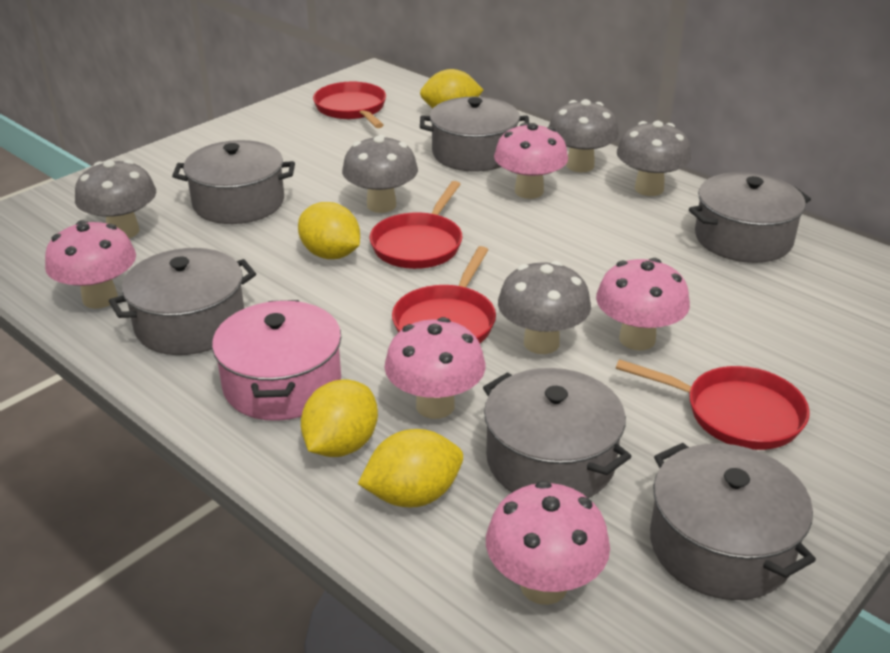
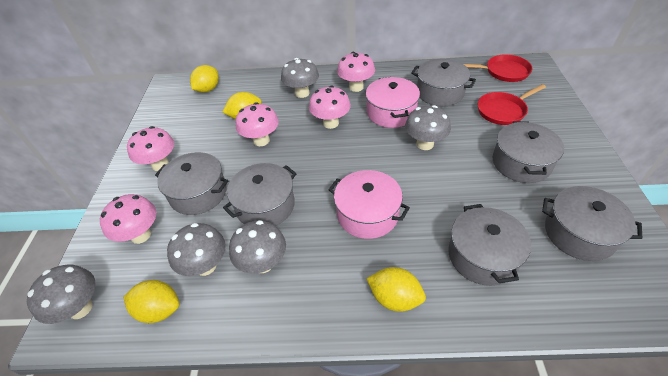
pink pot: [212,300,341,421] = 1 -> [328,170,410,239] [366,77,420,128] = 2
red pan: [313,82,386,128] [370,181,463,269] [392,246,496,343] [616,359,810,450] = 4 -> [464,54,532,82] [477,84,546,125] = 2

